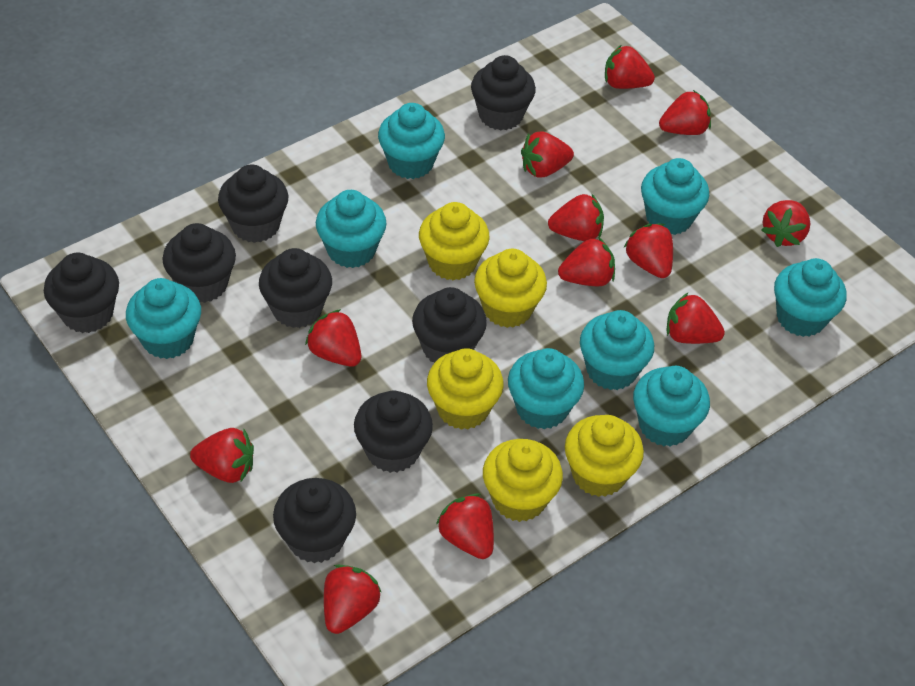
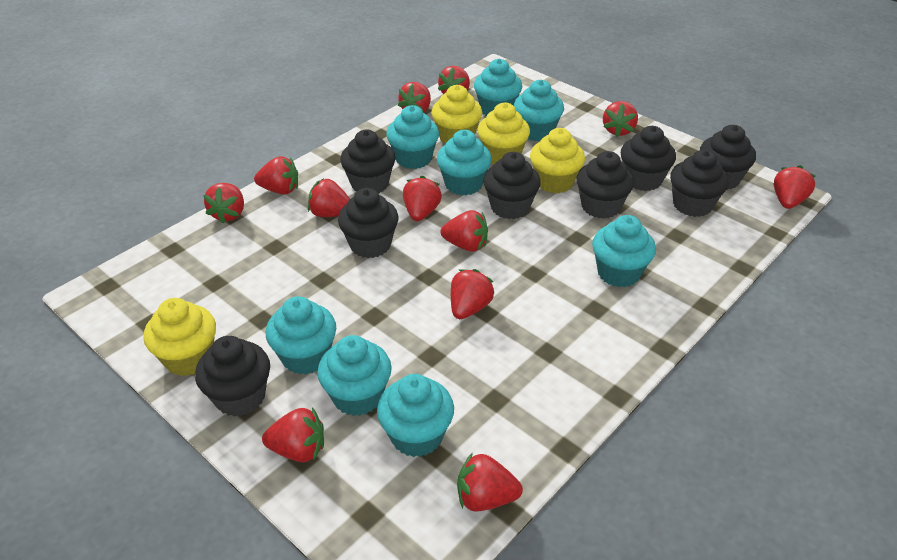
yellow cupcake: [419,202,490,281] [427,348,504,430] [474,249,547,328] [483,439,563,522] [565,415,644,497] = 5 -> [144,298,216,376] [431,85,482,145] [478,103,530,164] [530,128,585,193] = 4

